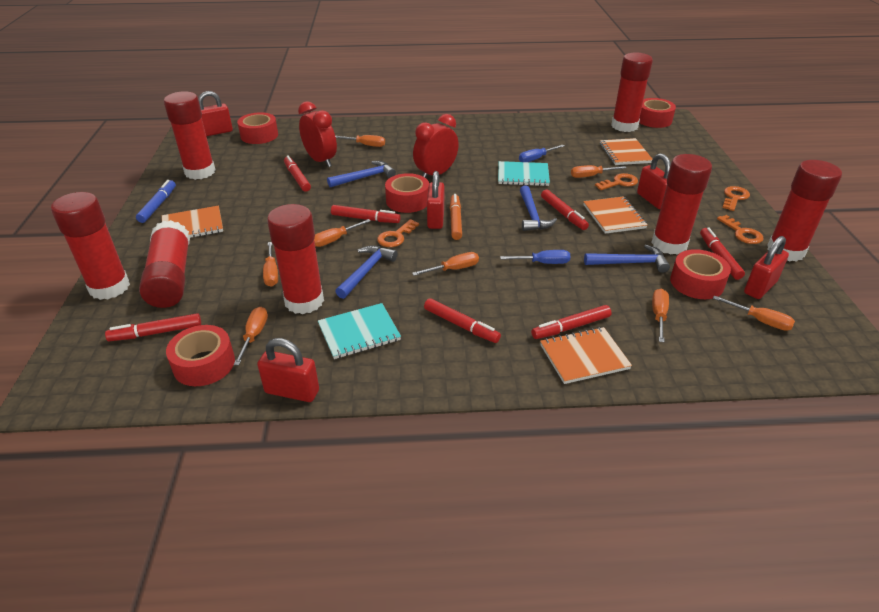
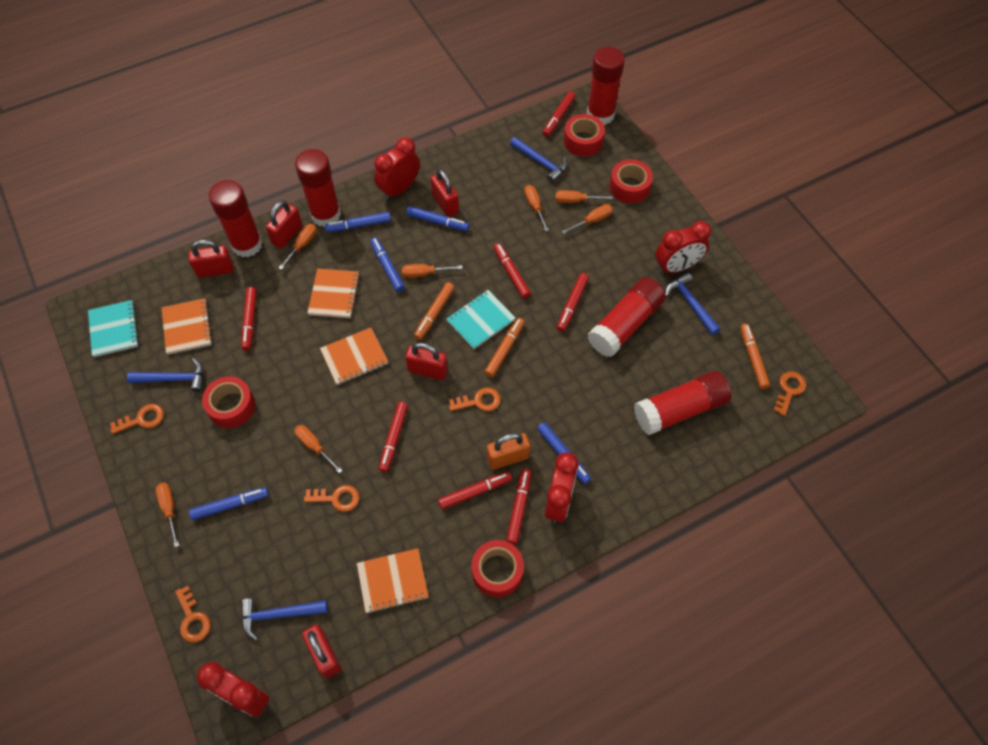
blue marker: [136,180,176,223] = 1 -> [189,487,269,520] [325,212,391,232] [370,237,405,292] [406,206,469,231] [537,422,591,484] = 5
blue screwdriver: [500,250,570,264] [519,145,564,162] = 2 -> none = 0
orange key: [377,219,419,247] [595,173,638,190] [717,215,764,244] [722,186,750,211] = 4 -> [110,404,164,434] [175,586,211,643] [304,485,360,512] [449,387,501,411] [773,371,806,416] = 5
orange marker: [450,194,462,240] = 1 -> [414,282,455,340] [485,318,525,377] [740,324,770,389] = 3
orange padlock: none = 0 -> [487,433,530,470] = 1
orange screwdriver: [234,307,268,365] [263,242,278,287] [314,219,371,247] [335,135,385,147] [412,252,479,276] [571,165,626,178] [652,289,669,342] [713,295,795,331] = 8 -> [156,482,179,547] [279,224,317,270] [295,425,343,473] [402,264,463,278] [524,185,549,231] [555,190,613,203] [562,204,613,234] = 7
red clock: [298,101,337,167] [413,114,459,178] = 2 -> [197,662,270,717] [374,137,420,200] [545,452,579,523] [655,221,711,274] = 4
red glue stick: [51,192,130,300] [139,220,190,308] [164,91,215,180] [267,204,324,314] [611,52,653,132] [651,154,712,255] [767,160,842,262] = 7 -> [209,180,263,257] [295,149,341,227] [587,47,625,125] [587,277,666,357] [634,371,731,435] = 5
red tape: [166,325,235,386] [237,112,278,144] [385,173,429,213] [639,98,676,128] [670,249,731,299] = 5 -> [202,376,255,428] [472,540,524,597] [564,114,605,157] [609,159,653,203] = 4

